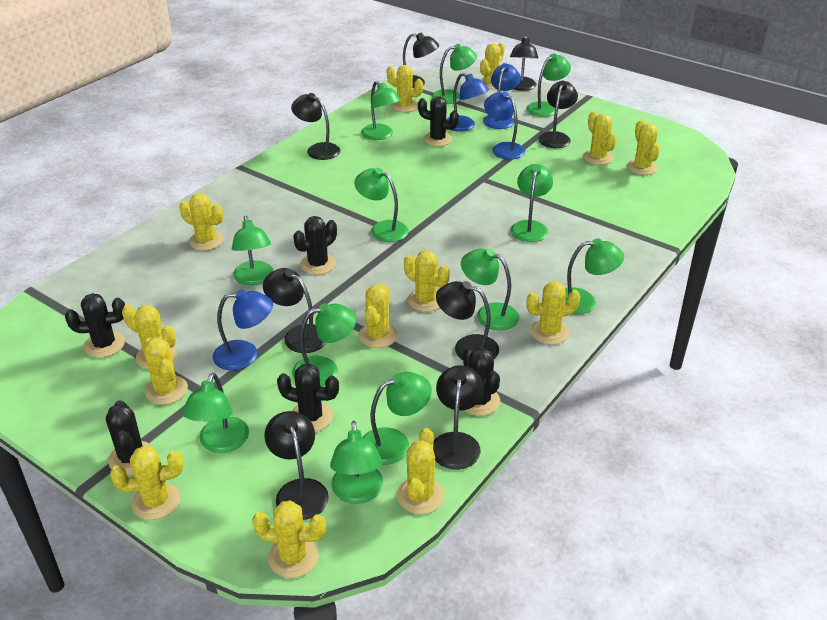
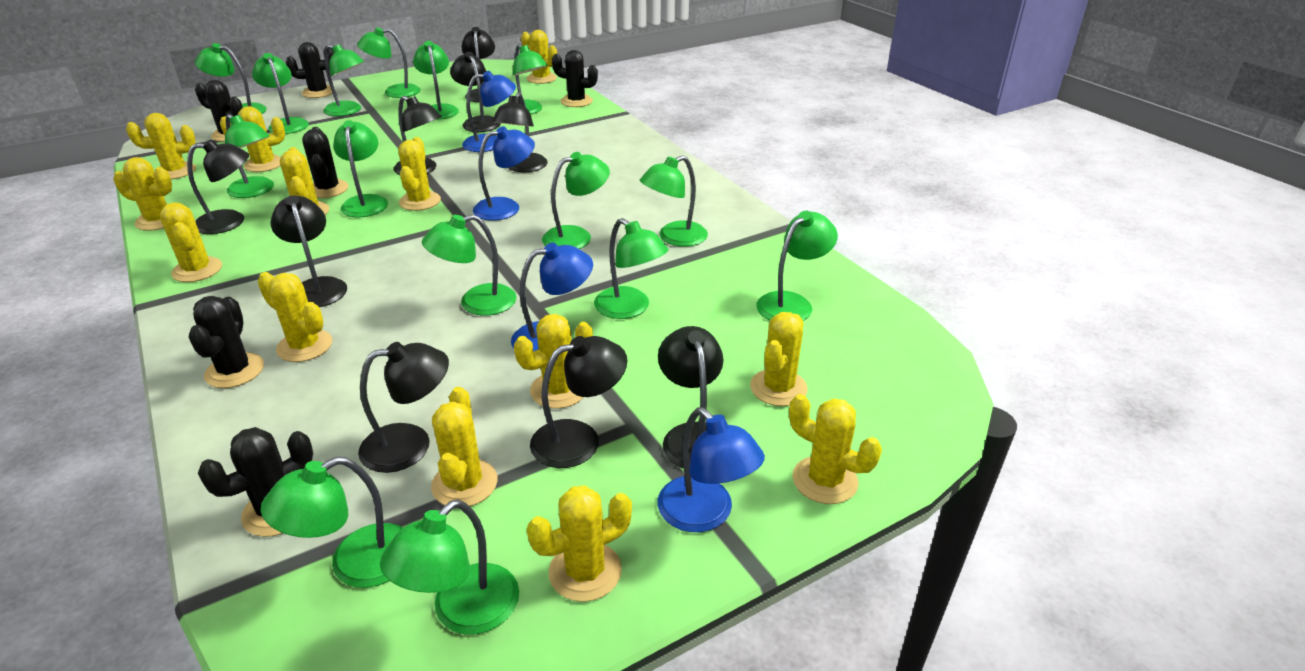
black lamp: [263,268,326,353] [264,411,329,520] [291,93,340,160] [403,32,439,88] [433,365,484,469] [436,281,499,360] [510,36,538,91] [538,81,578,148] = 8 -> [187,139,249,234] [270,195,347,307] [358,342,449,473] [393,96,442,175] [450,51,501,132] [461,27,495,103] [492,93,548,173] [530,336,627,468] [658,326,723,469] = 9
green lamp: [182,373,249,453] [232,216,273,285] [292,303,357,386] [330,421,383,504] [354,168,409,242] [361,81,401,140] [362,372,432,465] [432,44,477,104] [461,248,519,330] [511,164,553,242] [526,53,571,117] [565,238,624,314] = 12 -> [195,43,267,114] [225,114,274,198] [252,53,309,134] [260,457,403,588] [323,44,364,116] [333,120,388,217] [357,27,420,98] [380,499,519,635] [413,41,459,120] [422,215,517,316] [513,44,548,114] [542,152,610,249] [594,218,669,319] [640,155,708,247] [756,211,838,321] = 15

